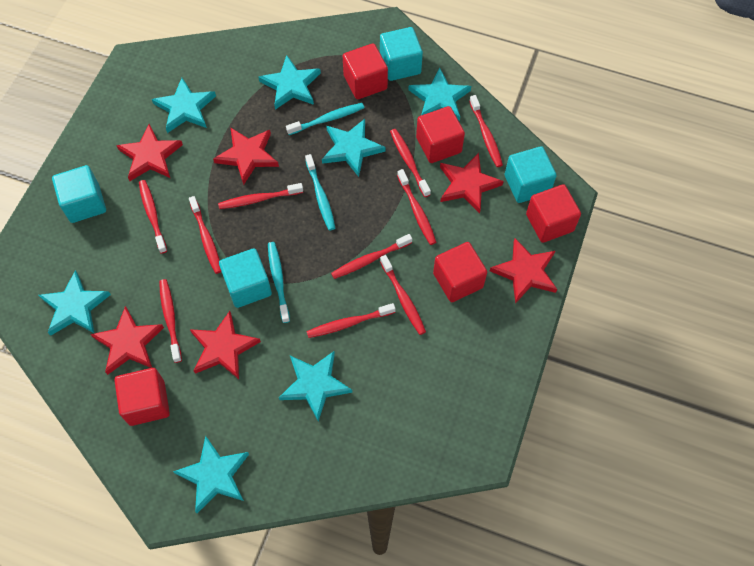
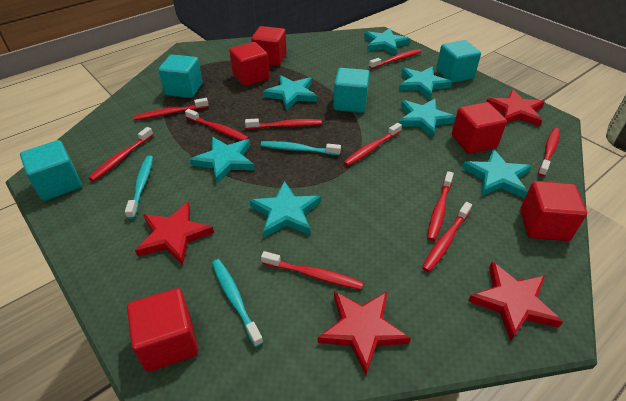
red star: [90,306,164,375] [116,124,183,181] [190,311,261,379] [213,127,279,185] [440,153,504,214] [490,238,557,303] = 6 -> [135,202,214,265] [318,291,411,375] [468,262,563,341] [486,89,544,127] = 4

